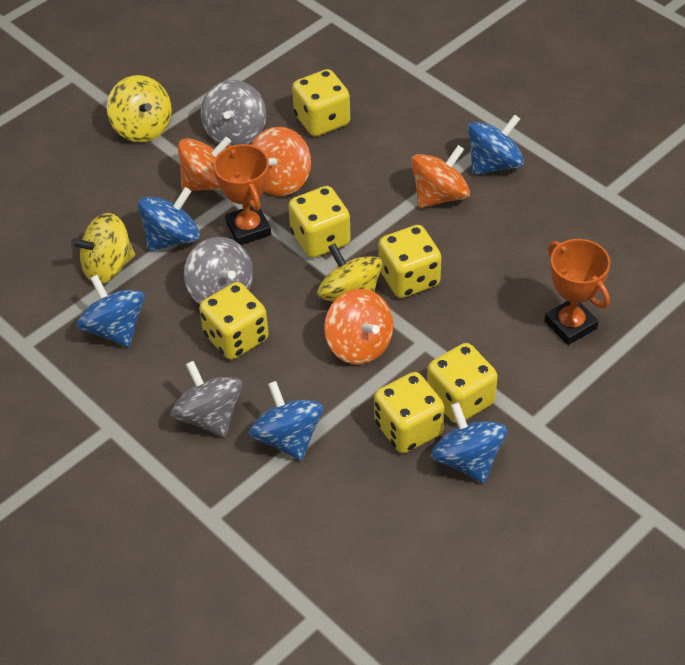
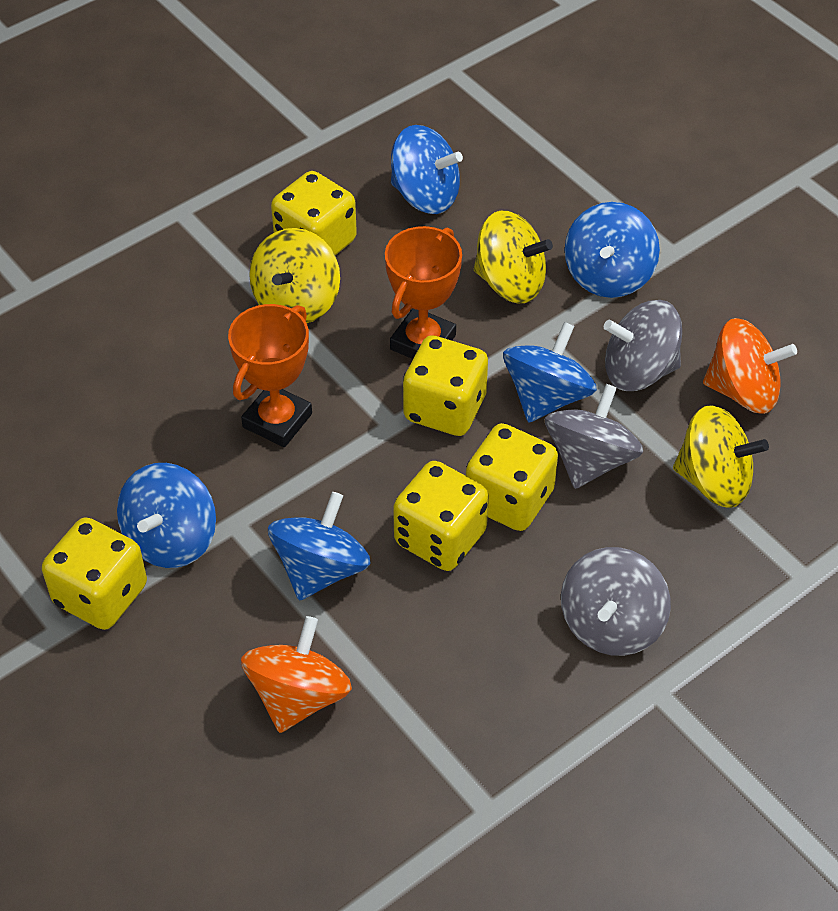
orange spinning top: [178,137,231,191] [251,127,311,196] [324,289,393,365] [411,145,470,208] = 4 -> [241,616,352,733] [703,318,797,414] = 2
yellow dice: [199,282,269,360] [288,186,351,258] [292,69,350,137] [374,372,445,453] [378,225,441,298] [427,343,498,423] = 6 -> [42,517,147,630] [271,171,357,255] [393,461,489,571] [403,335,488,436] [466,423,558,531] = 5

